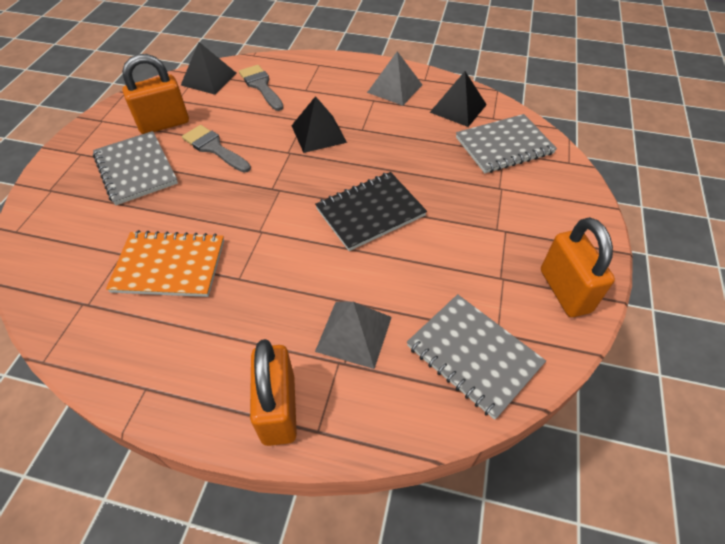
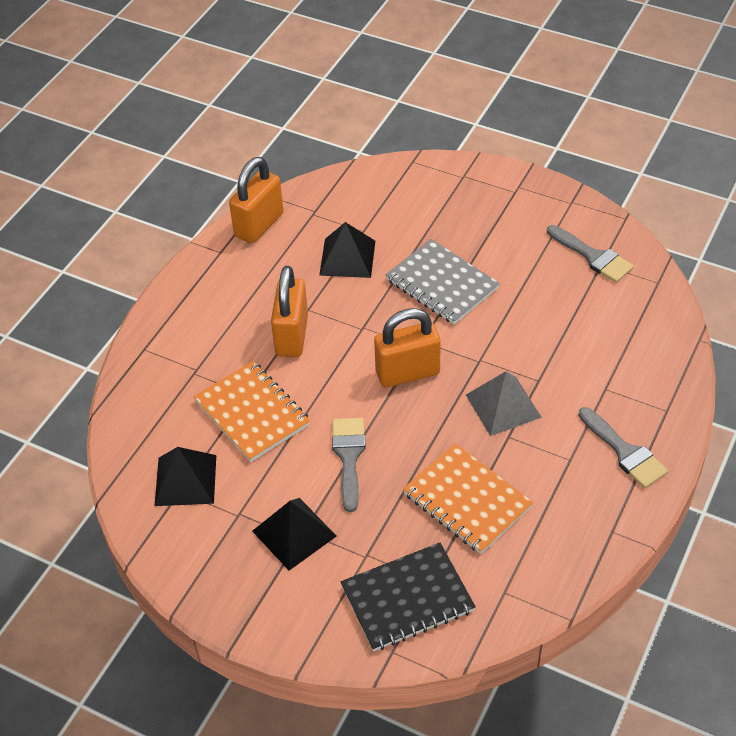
grey brush: [182,125,251,173] [239,65,284,111] = 2 -> [332,418,366,512] [547,225,634,283] [578,407,668,488] = 3
grey notebook: [93,131,178,205] [407,294,546,420] [456,114,557,173] = 3 -> [386,239,500,325] = 1
grey pyramid: [315,302,392,369] [367,51,422,106] = 2 -> [466,371,542,436] = 1
orange notebook: [106,230,224,297] = 1 -> [194,361,310,462] [403,444,533,554] = 2

